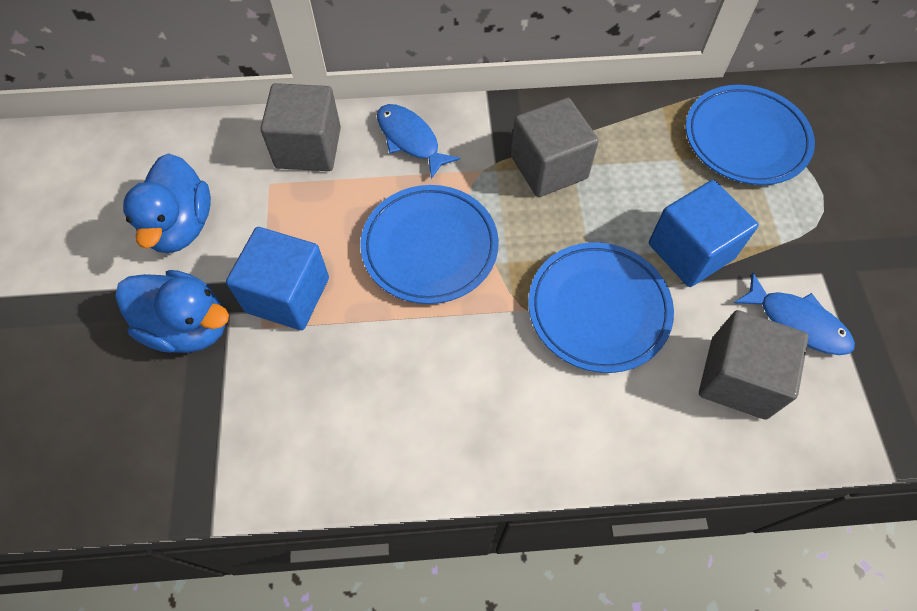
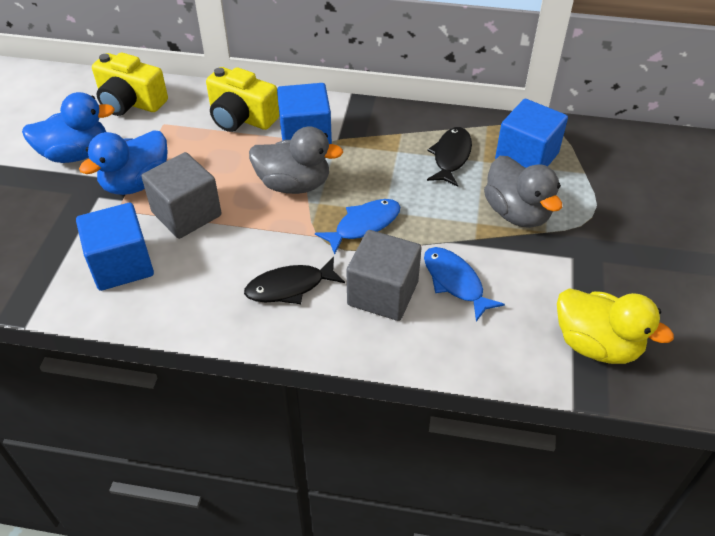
black fish: none = 0 -> [244,257,345,304] [427,127,472,187] = 2
blue cube: [226,227,329,330] [649,180,759,287] = 2 -> [76,203,154,291] [277,83,332,144] [495,99,568,168] = 3
blue plate: [360,185,499,304] [528,242,674,373] [685,85,815,185] = 3 -> none = 0
grey cube: [261,83,341,171] [511,98,599,197] [699,310,808,419] = 3 -> [141,152,221,239] [347,230,422,321] = 2
grey duck: none = 0 -> [249,127,343,194] [484,156,562,228] = 2
yellow camera: none = 0 -> [92,53,168,116] [206,67,279,132] = 2
yellow duck: none = 0 -> [557,288,674,364] = 1

